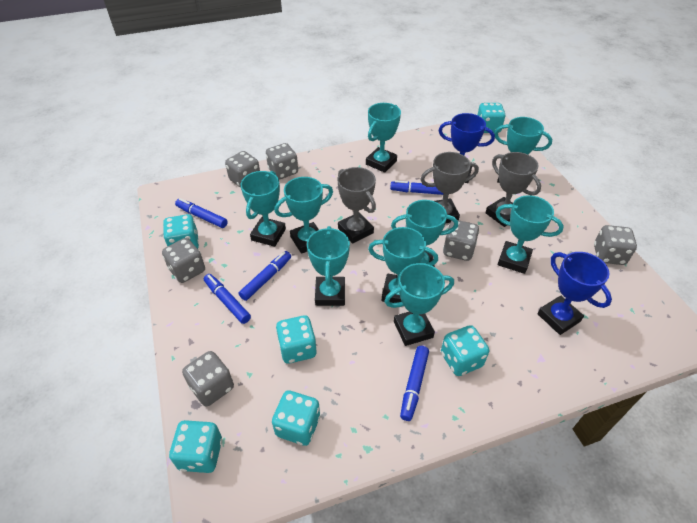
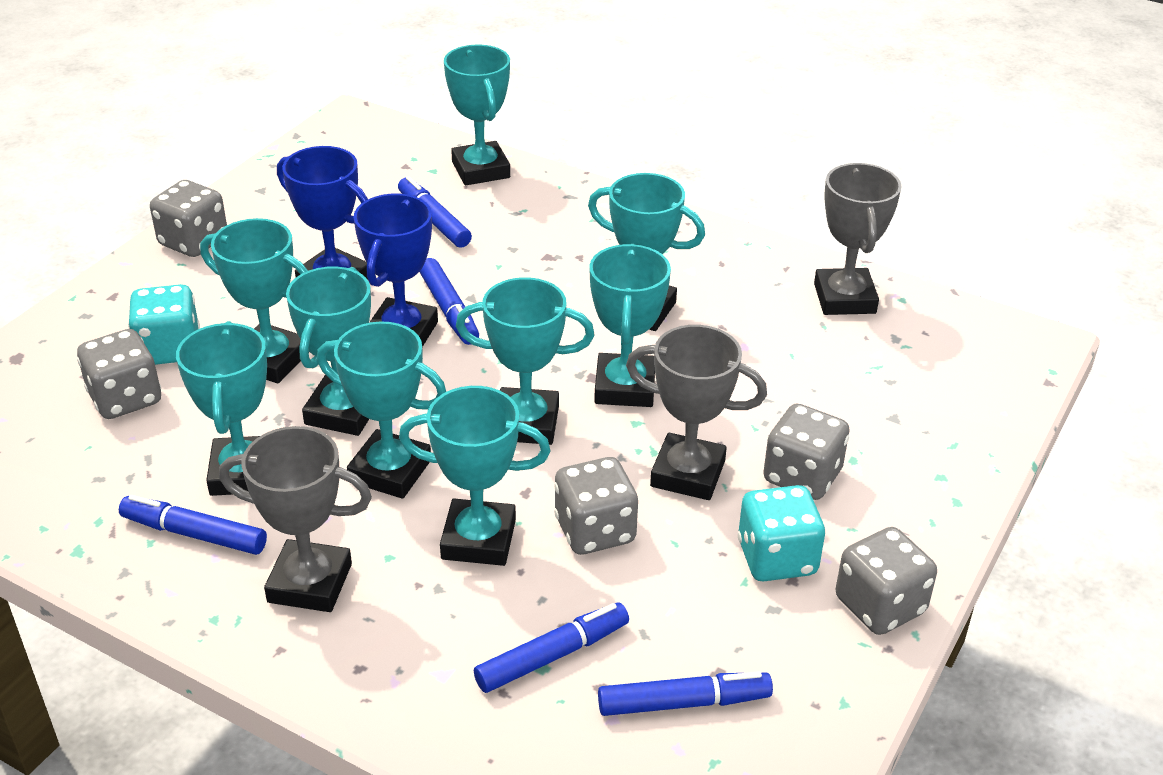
grey dice: [162,238,205,283] [182,351,234,407] [225,151,260,188] [266,143,298,179] [443,220,479,261] [594,225,637,265] = 6 -> [77,329,161,419] [150,180,227,257] [554,457,638,555] [763,404,850,500] [836,527,937,635] = 5
turquoise dice: [163,214,199,249] [169,420,222,473] [272,390,320,446] [276,315,316,364] [441,325,489,376] [478,103,506,133] = 6 -> [128,284,200,365] [738,485,825,581] = 2

